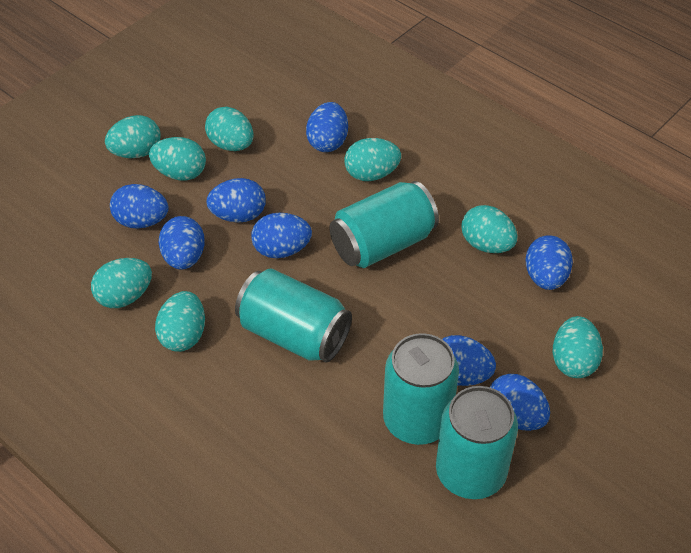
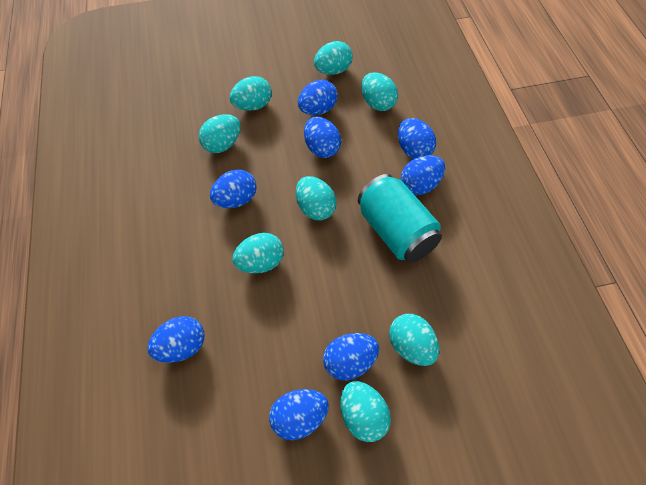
turquoise can: [235,268,352,363] [330,181,439,268] [383,333,459,445] [436,386,518,499] = 4 -> [358,174,442,263] = 1

